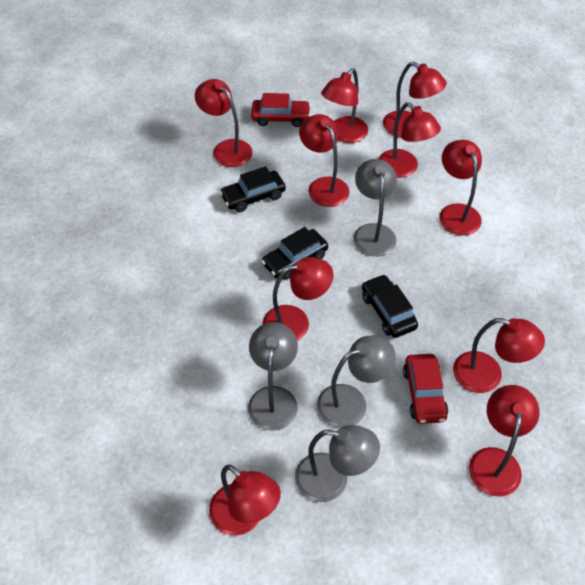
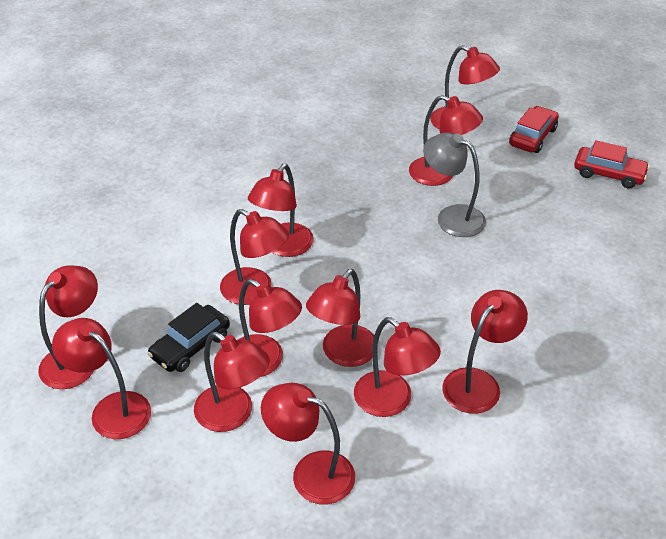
black car: [220,166,286,212] [261,227,328,280] [362,274,418,338] = 3 -> [147,303,230,372] = 1
grey lamp: [248,322,298,431] [295,425,380,502] [317,335,396,428] [354,159,397,256] = 4 -> [423,132,486,237] = 1
red lamp: [195,79,253,167] [209,464,281,536] [263,257,333,341] [299,114,349,207] [321,68,368,143] [379,102,441,178] [383,62,447,137] [439,140,482,235] [453,318,545,393] [469,385,539,497] = 10 -> [38,265,98,389] [52,318,151,439] [194,332,270,432] [220,209,289,305] [238,279,302,377] [248,164,314,257] [261,383,355,504] [306,269,374,367] [354,317,441,417] [409,95,483,186] [430,45,500,129] [442,290,528,414] = 12

